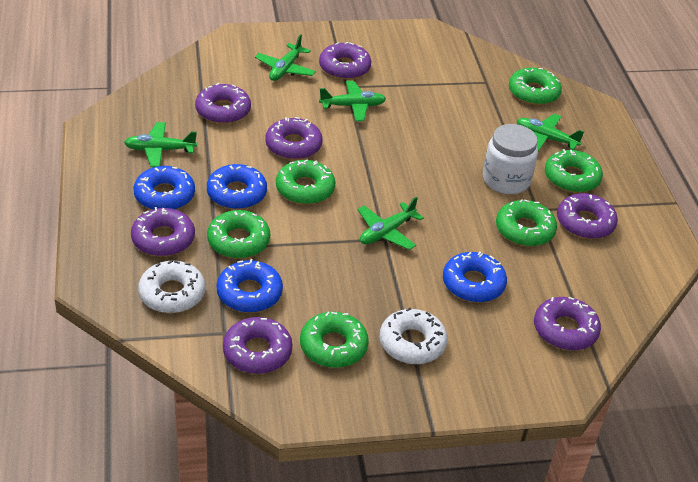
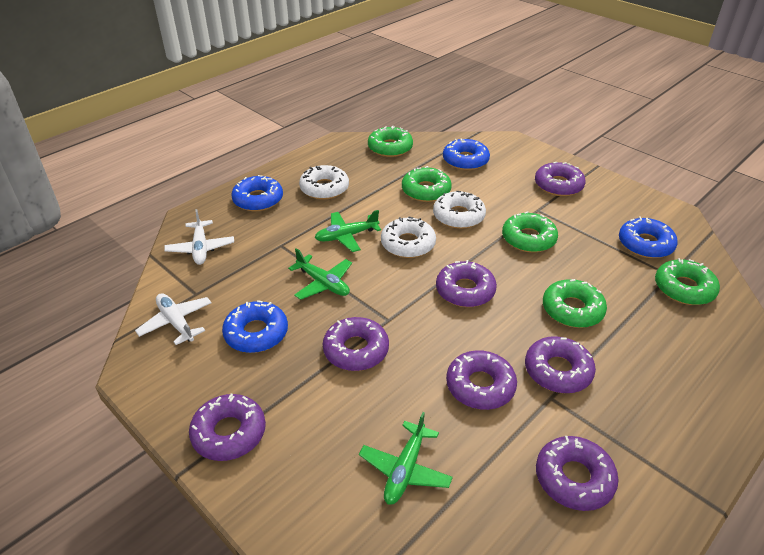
green donut: [207,210,270,259] [276,160,335,204] [300,312,369,368] [496,199,557,247] [509,68,562,105] [545,149,603,193] = 6 -> [368,126,413,157] [402,166,452,202] [502,211,558,253] [543,279,607,328] [655,258,720,305] = 5
green plane: [124,122,197,167] [255,34,316,81] [319,81,386,121] [358,196,424,250] [517,114,584,151] = 5 -> [288,248,352,300] [315,210,381,252] [359,412,453,505] = 3
white donut: [138,260,205,313] [379,307,447,364] = 2 -> [299,165,349,199] [381,217,436,258] [433,191,486,229] = 3
white jar: [483,124,538,194] = 1 -> none = 0
white plane: none = 0 -> [135,293,212,345] [164,209,234,265] = 2

